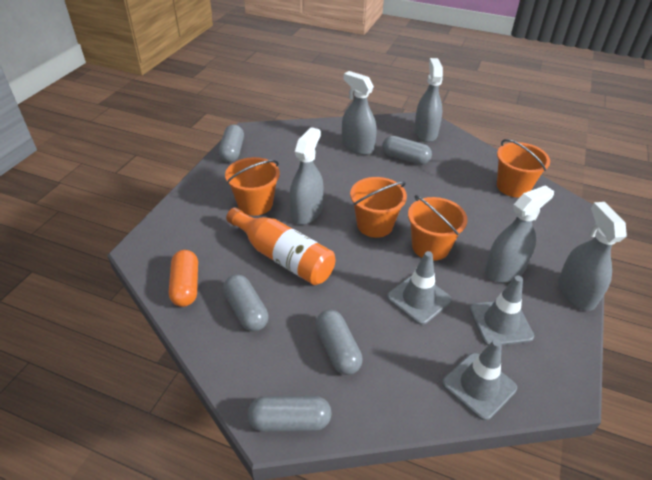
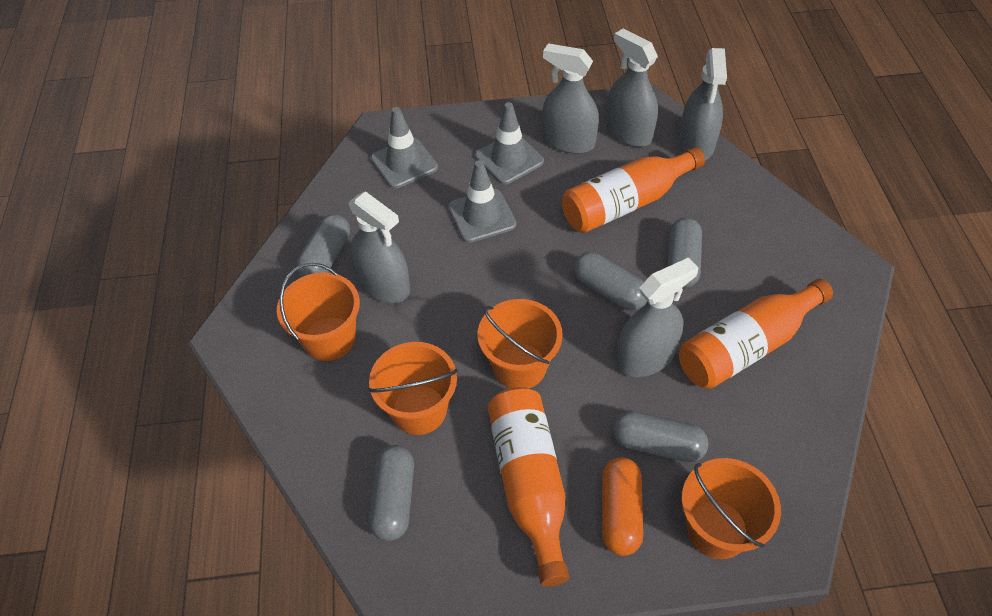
orange bottle: [226,207,335,285] = 1 -> [488,387,569,586] [562,147,705,233] [679,279,833,389] = 3

